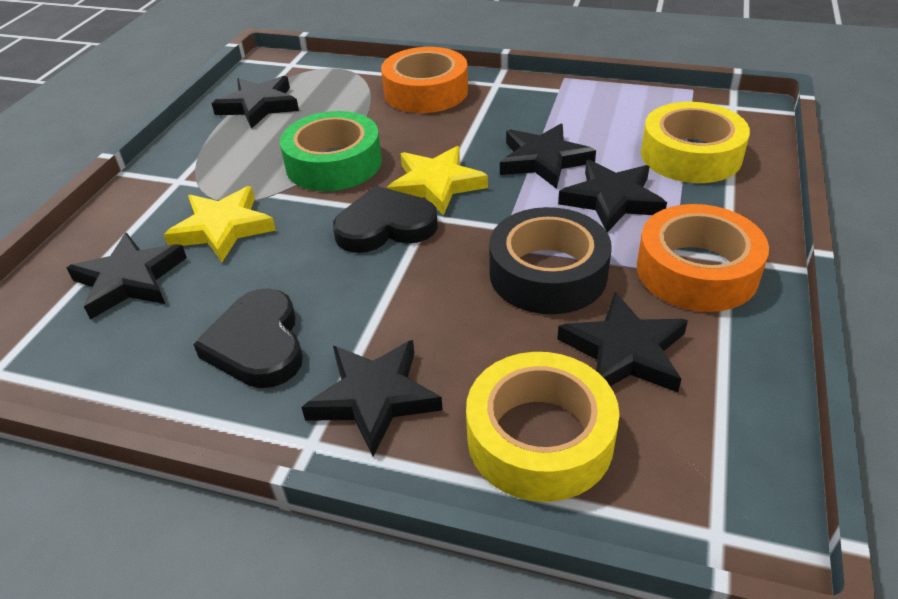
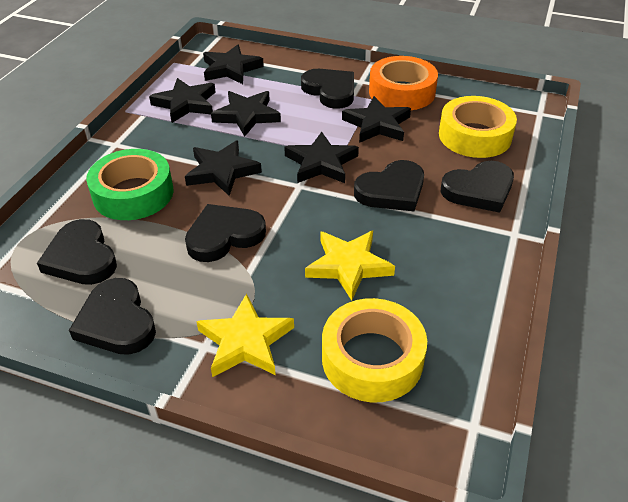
black heart: [193,288,303,388] [333,186,438,253] = 2 -> [37,219,117,285] [69,278,156,355] [185,204,266,262] [301,69,354,109] [354,160,424,211] [441,161,514,213] = 6
black tape: [489,207,612,314] = 1 -> none = 0
orange tape: [381,47,468,113] [637,204,769,312] = 2 -> [369,56,438,110] = 1

